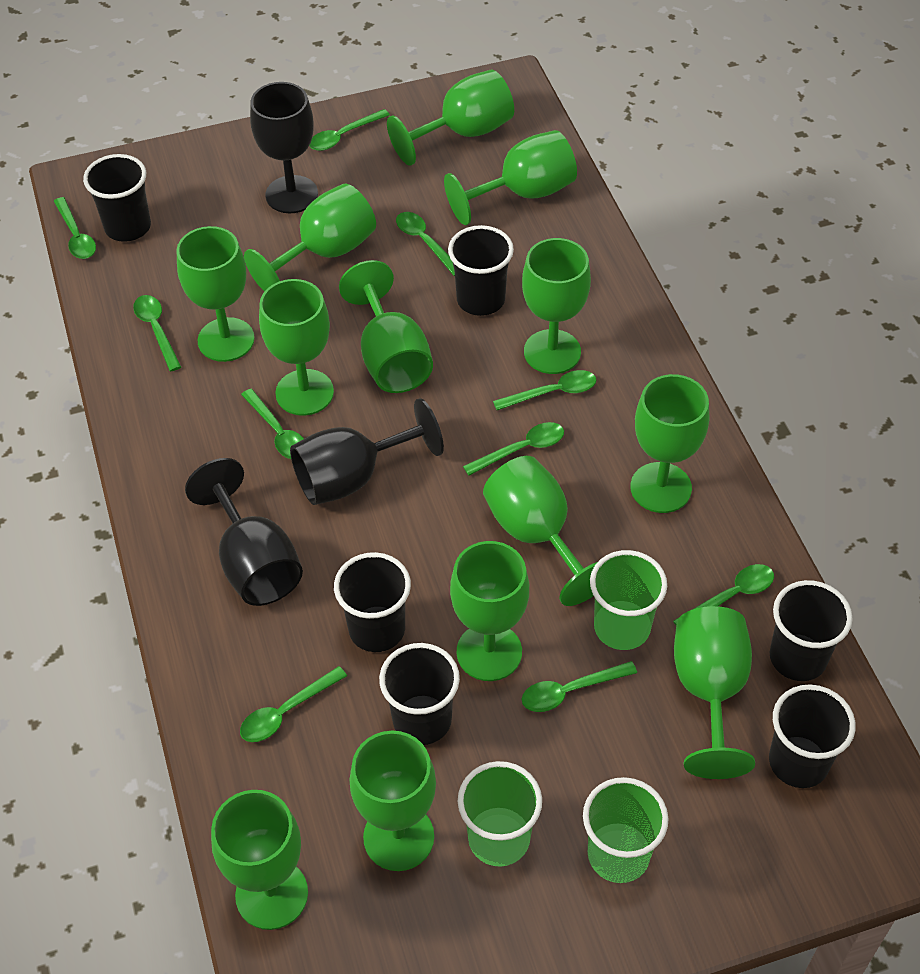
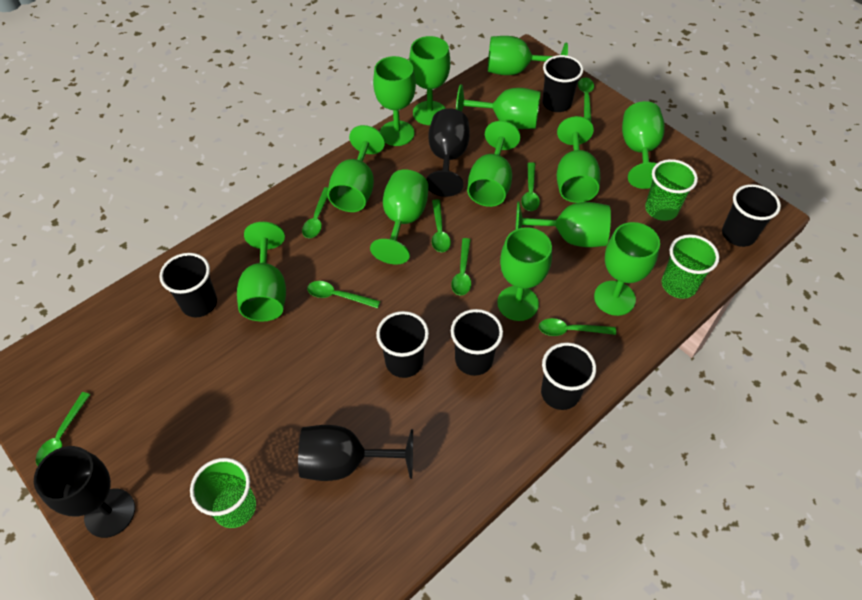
green spoon: [54,197,96,259] [133,295,181,371] [240,666,347,742] [241,389,304,459] [309,109,390,151] [396,212,455,276] [463,422,564,476] [493,370,597,410] [522,661,637,712] [673,564,774,625] = 10 -> [36,392,91,466] [302,187,328,238] [307,281,380,308] [432,199,451,252] [451,238,471,295] [521,162,540,211] [539,318,616,336] [578,77,594,122] = 8

